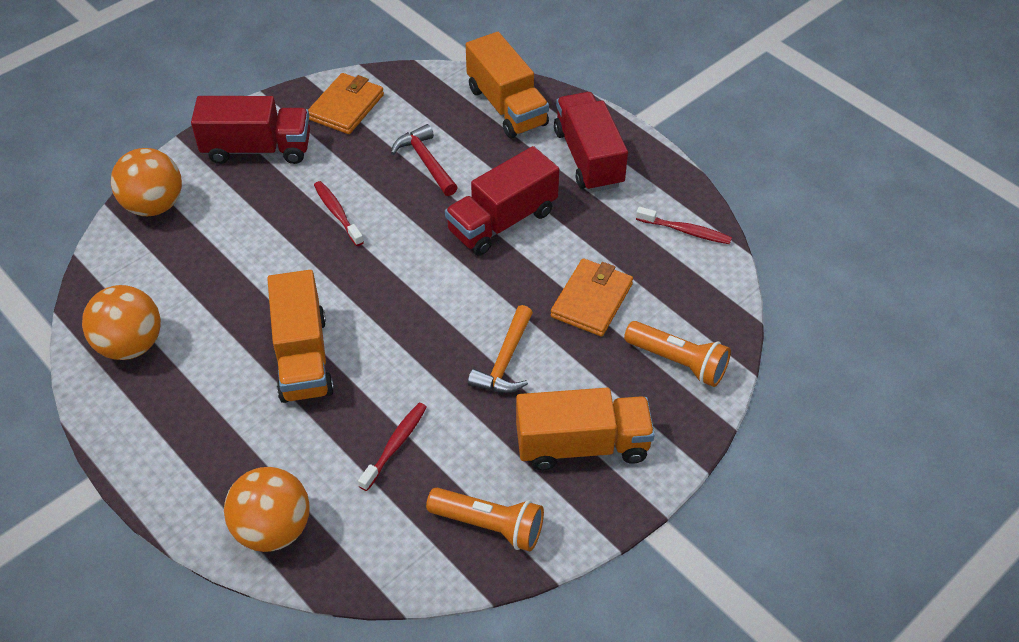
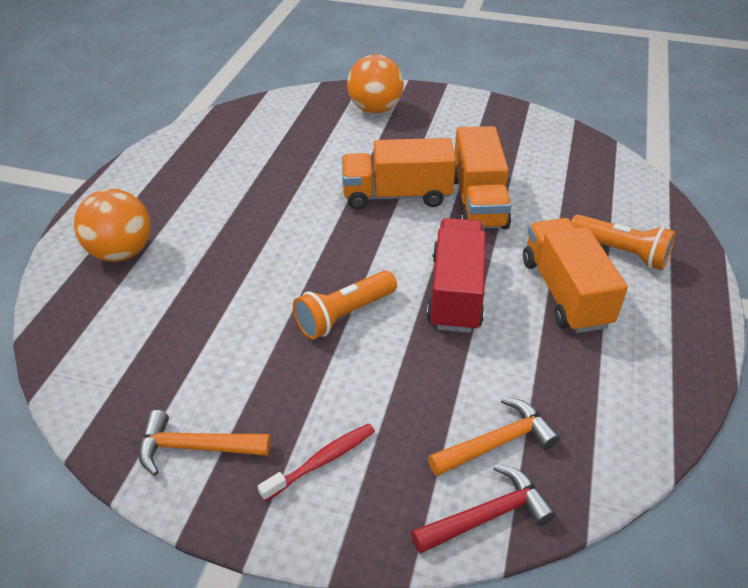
orange ball: [82,285,161,360] [111,148,182,216] [224,467,310,552] = 3 -> [74,189,151,262] [347,54,404,113] = 2
orange hammer: [468,305,533,393] = 1 -> [139,410,271,476] [428,397,560,476] = 2
orange wallet: [308,73,384,134] [551,258,633,336] = 2 -> none = 0
red toothbrush: [314,181,364,246] [358,403,427,491] [636,207,732,244] = 3 -> [258,423,375,501] = 1
red truck: [191,96,310,164] [445,146,559,256] [554,92,628,192] = 3 -> [426,218,486,333] = 1

